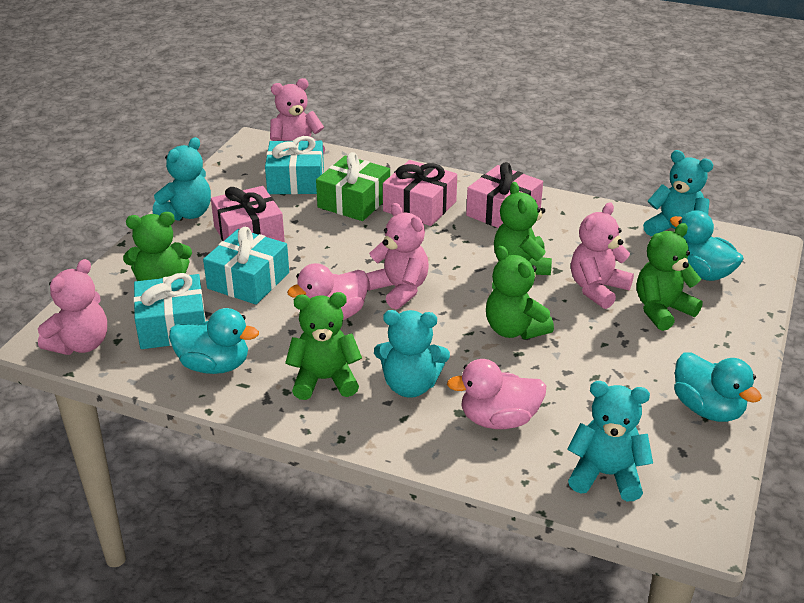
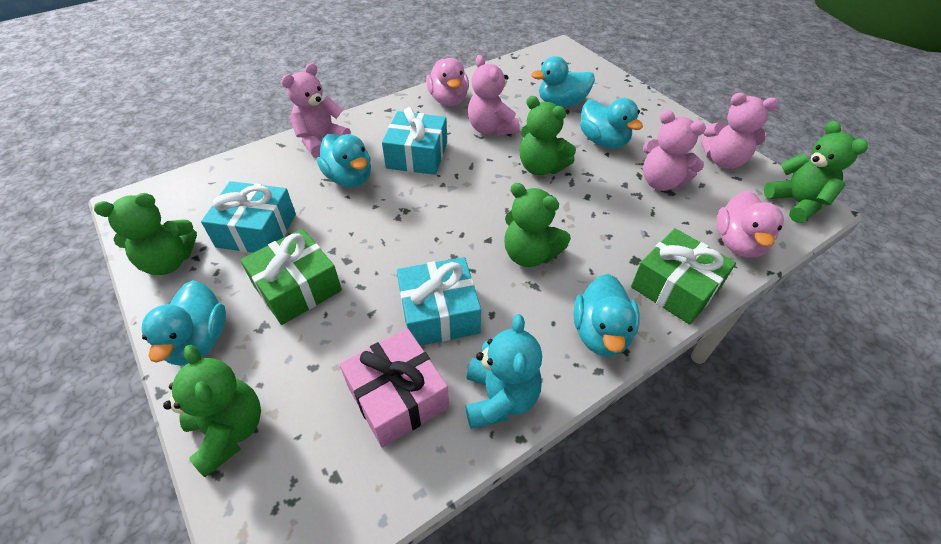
green gift: [316,152,390,221] = 1 -> [240,229,342,325] [631,228,736,325] = 2
pink gift: [211,186,285,242] [383,160,457,226] [466,162,543,228] = 3 -> [339,328,449,448] = 1
turquoise duck: [169,308,259,374] [670,210,744,281] [674,352,762,422] = 3 -> [141,280,226,366] [317,134,371,187] [531,56,595,107] [573,274,640,357] [580,98,643,148] = 5
turquoise teddy bear: [153,137,211,221] [374,310,450,398] [567,381,653,501] [643,150,713,236] = 4 -> [465,314,542,429] = 1

